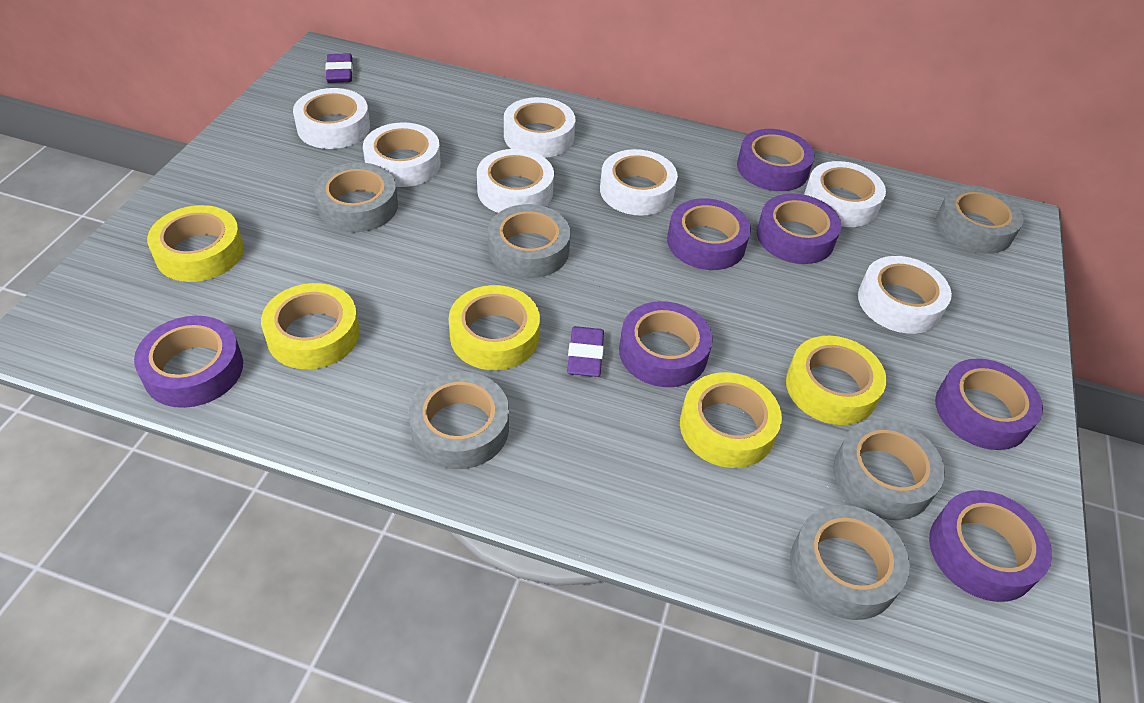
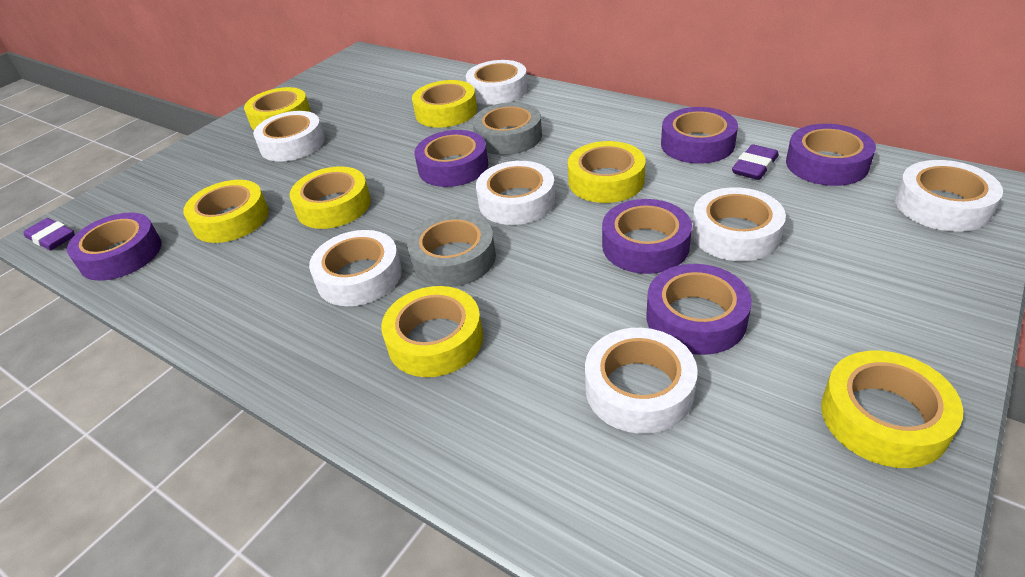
grey tape: [314,162,398,232] [408,371,509,469] [488,204,571,278] [790,505,910,620] [834,419,945,520] [936,185,1024,254] = 6 -> [407,213,496,287] [473,102,542,155] = 2
purple tape: [134,316,243,408] [619,301,713,387] [667,198,751,270] [737,129,814,191] [757,193,841,264] [929,490,1052,602] [935,359,1043,450] = 7 -> [67,212,161,281] [414,130,489,187] [602,199,692,274] [647,264,752,355] [661,107,738,164] [786,124,876,186] = 6
yellow tape: [147,205,244,282] [261,283,360,369] [449,285,540,370] [680,372,782,468] [786,336,887,425] = 5 -> [183,180,269,243] [244,87,311,130] [290,166,371,229] [381,286,483,377] [412,80,477,128] [568,141,646,203] [821,351,963,468] = 7

